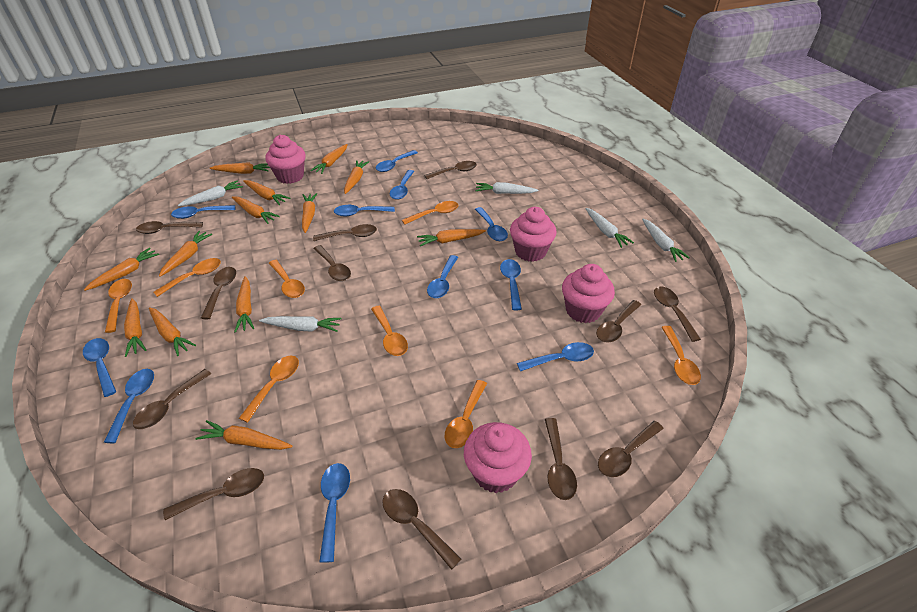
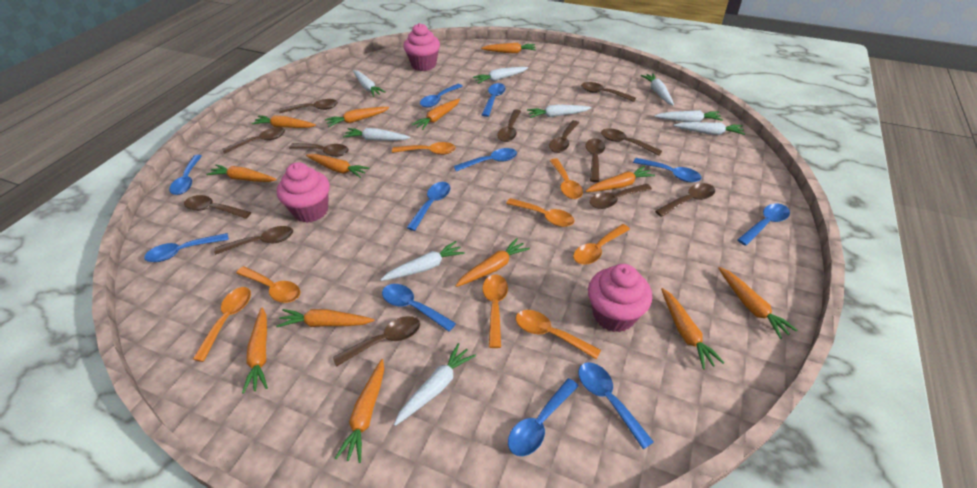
brown spoon: [133,369,211,429] [136,221,203,234] [163,468,264,520] [201,267,236,319] [313,224,377,241] [313,245,351,281] [382,489,461,570] [424,161,477,179] [545,418,577,500] [596,300,641,343] [598,421,664,477] [654,287,701,342] = 12 -> [184,195,251,219] [214,226,293,255] [222,127,285,154] [279,99,338,113] [289,143,349,157] [333,316,420,367] [497,110,521,142] [549,120,579,153] [581,82,636,102] [585,138,605,182] [590,184,652,209] [601,128,662,156] [655,183,715,217] = 13
pink cupcake: [265,135,306,184] [464,422,532,493] [510,207,557,262] [562,264,615,323] = 4 -> [277,162,330,223] [403,23,440,71] [588,264,652,332] = 3
white carrot: [178,180,243,206] [259,316,341,332] [475,182,539,194] [586,208,634,248] [642,219,690,262] = 5 -> [343,128,411,141] [353,70,386,97] [380,241,465,281] [394,343,476,426] [473,67,528,84] [527,104,591,118] [640,73,674,106] [654,110,723,122] [674,122,745,135] = 9

